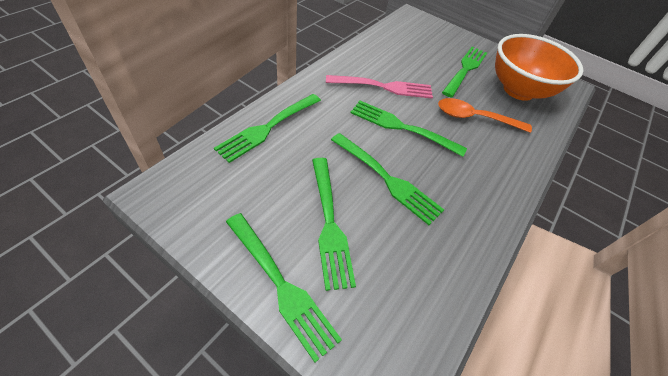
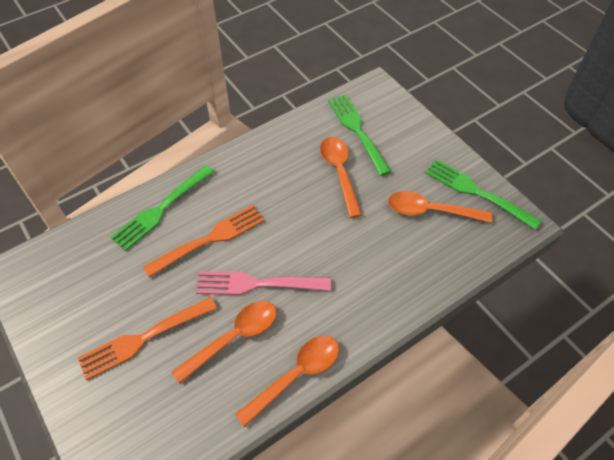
green fork: [214,94,321,163] [226,213,342,362] [312,158,356,291] [331,133,444,225] [350,100,467,157] [442,47,487,98] = 6 -> [110,165,215,251] [328,94,392,176] [425,159,541,230] = 3
orange bowl: [495,34,583,101] = 1 -> none = 0
orange fork: none = 0 -> [77,297,217,380] [143,205,265,277] = 2
orange spoon: [438,98,532,133] = 1 -> [171,301,277,384] [235,336,339,427] [320,137,362,218] [388,191,492,223] = 4

